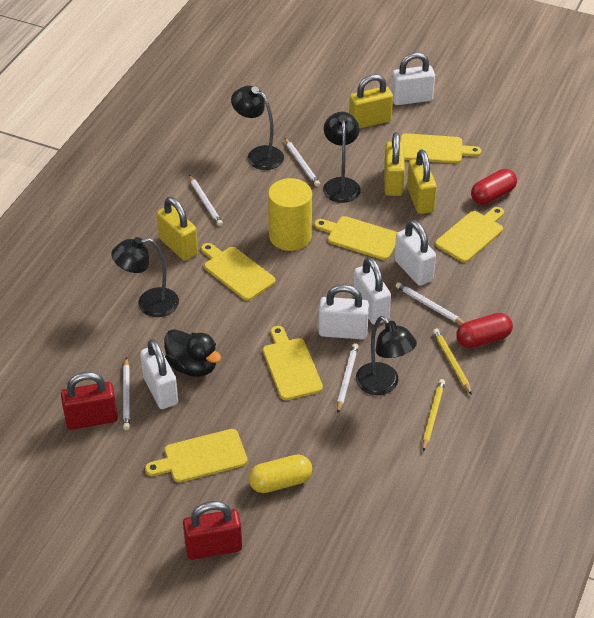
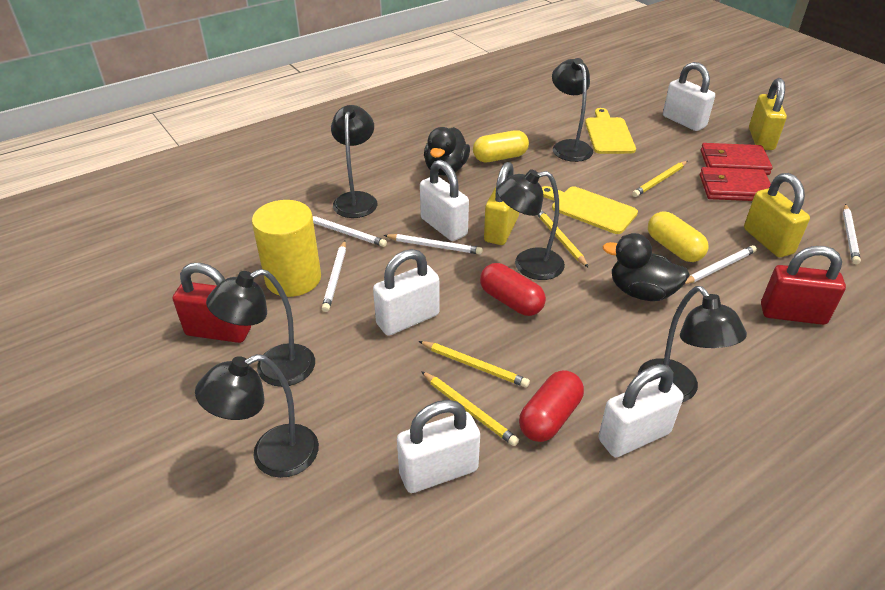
black duck: [164,329,221,377] = 1 -> [424,127,470,175] [602,233,690,301] = 2
black lamp: [111,237,179,317] [231,86,284,170] [323,112,361,203] [356,316,417,395] = 4 -> [195,354,319,478] [206,269,315,387] [331,105,377,218] [496,169,565,280] [552,58,593,162] [638,286,747,402] = 6
red wallet: none = 0 -> [700,167,771,201] [701,143,773,175] = 2
yellow capsule: [249,454,312,493] = 1 -> [473,130,529,162] [648,211,708,262] = 2
yellow cutting board: [145,429,248,483] [201,243,275,301] [263,326,323,400] [314,216,398,260] [401,133,482,163] [435,207,504,262] = 6 -> [542,186,638,234] [585,108,636,154] = 2
yellow padlock: [157,197,198,261] [349,74,393,128] [384,132,405,196] [407,149,437,214] = 4 -> [484,162,519,245] [744,173,810,257] [749,78,787,150] = 3
yellow pencil: [423,379,445,451] [433,329,472,395] = 2 -> [419,341,530,387] [421,371,519,446] [538,209,589,268] [632,161,688,197] = 4

